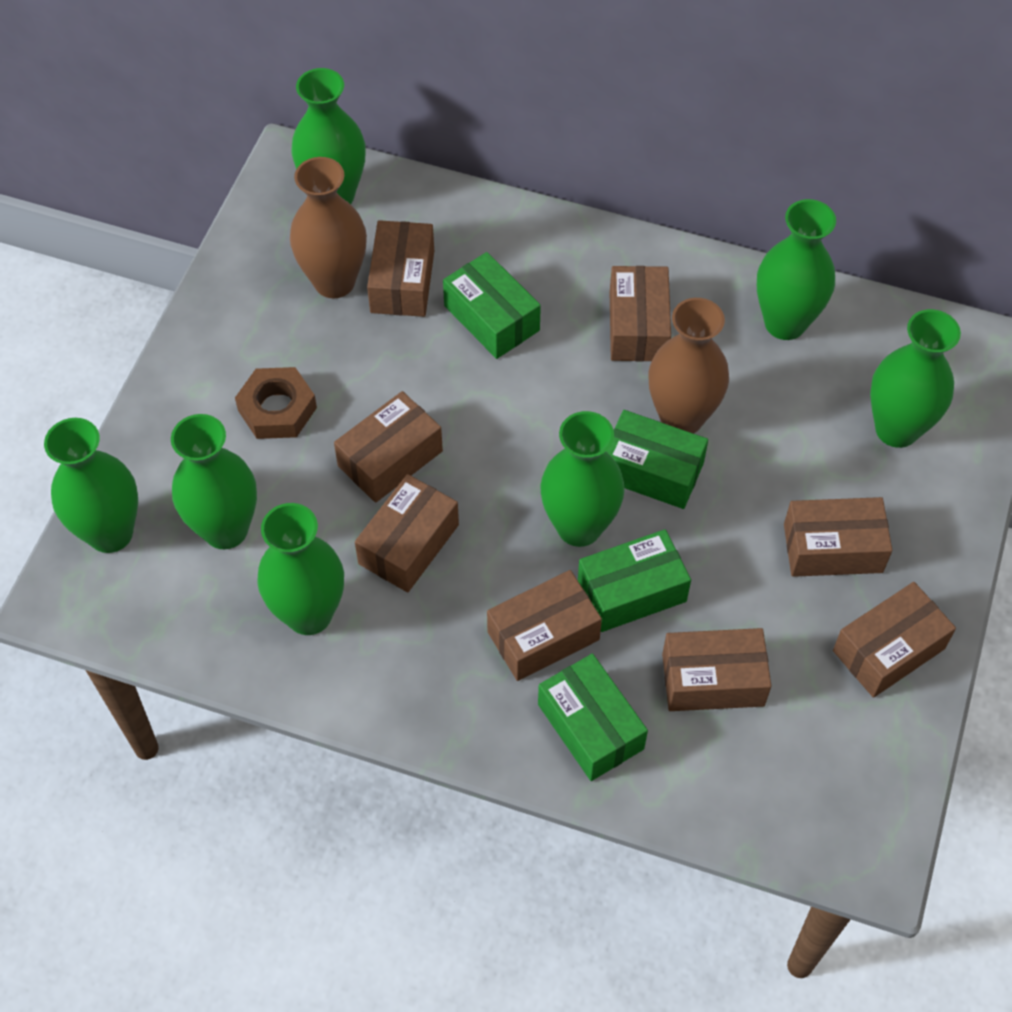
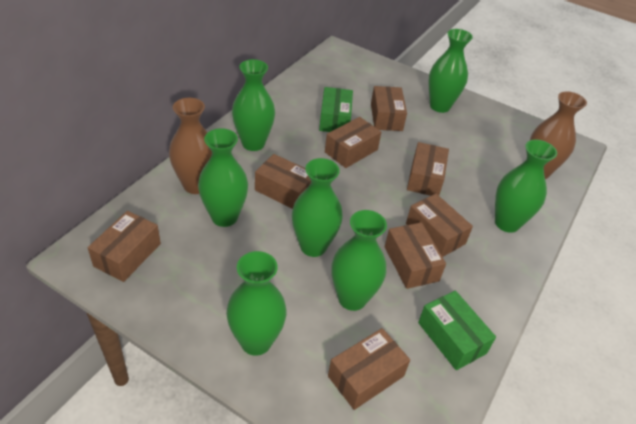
brown nut: [235,367,317,439] = 1 -> none = 0
green box: [443,252,541,359] [538,654,648,781] [578,529,691,632] [606,410,708,509] = 4 -> [319,87,353,132] [418,291,496,370] = 2

